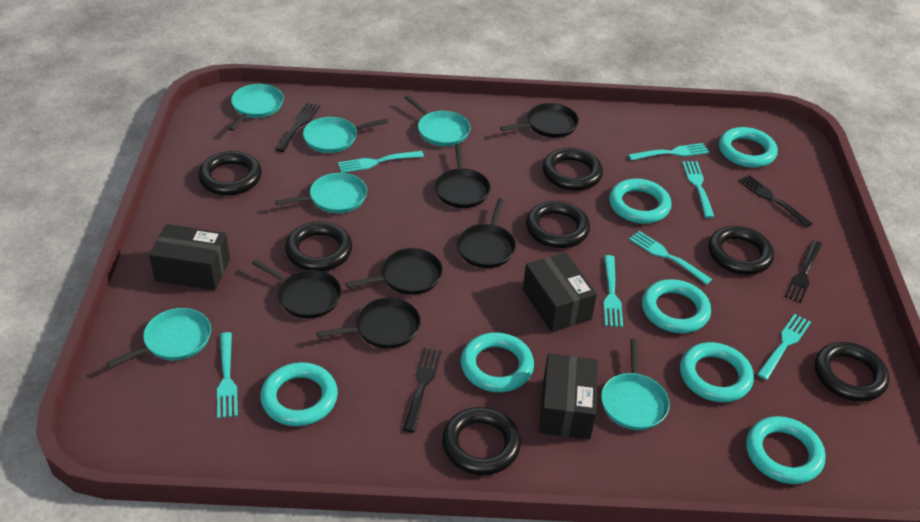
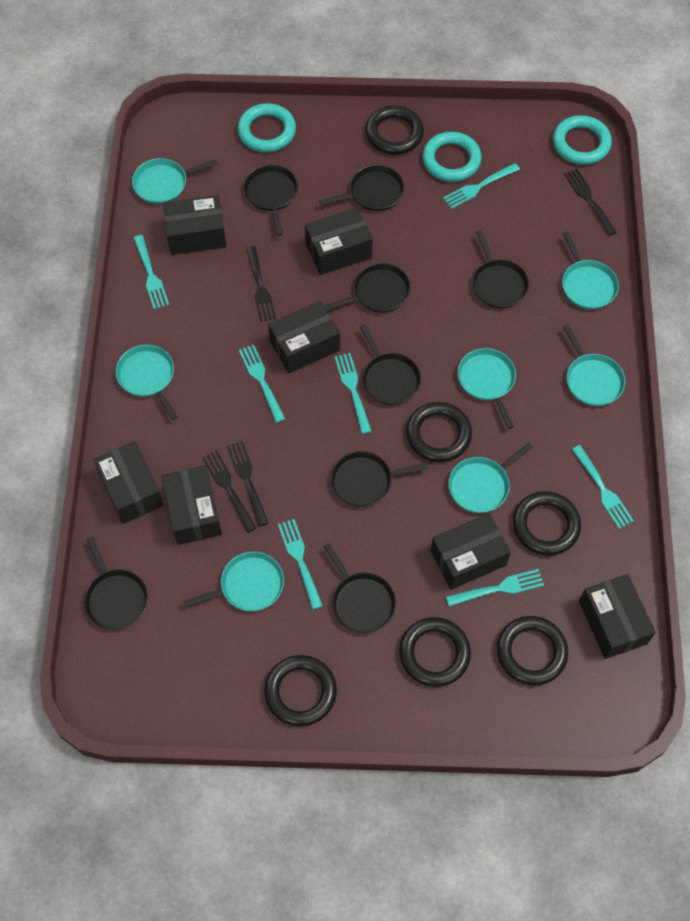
black box: [149,224,230,290] [523,252,597,332] [539,353,598,440] = 3 -> [93,441,164,524] [162,465,222,545] [163,195,226,255] [268,301,340,374] [305,208,373,275] [431,513,511,590] [579,574,656,659] = 7
black pan: [252,259,341,318] [316,297,421,348] [346,248,443,295] [434,144,490,208] [456,198,516,268] [500,103,579,138] = 6 -> [84,537,148,630] [244,165,298,236] [319,165,404,211] [324,263,410,312] [324,543,396,633] [331,451,429,507] [360,324,421,405] [472,230,529,308] = 8
black ring: [198,151,262,195] [285,222,352,271] [442,407,521,475] [526,201,590,248] [543,148,603,191] [708,226,774,275] [815,342,889,402] = 7 -> [264,655,337,726] [365,106,424,155] [399,617,471,687] [406,402,472,462] [497,616,568,685] [513,491,581,556] = 6
turquoise pan: [106,308,211,368] [228,84,284,131] [275,173,367,213] [303,117,388,153] [405,95,471,146] [601,339,670,430] = 6 -> [115,344,178,420] [132,158,218,204] [184,551,284,611] [448,443,533,513] [457,348,516,429] [562,231,619,309] [563,324,625,406] = 7
turquoise ring: [260,362,338,426] [461,332,534,392] [609,179,672,224] [642,279,711,333] [680,342,754,402] [719,127,778,168] [746,416,826,484] = 7 -> [238,103,296,152] [422,132,482,182] [553,115,612,165] = 3

